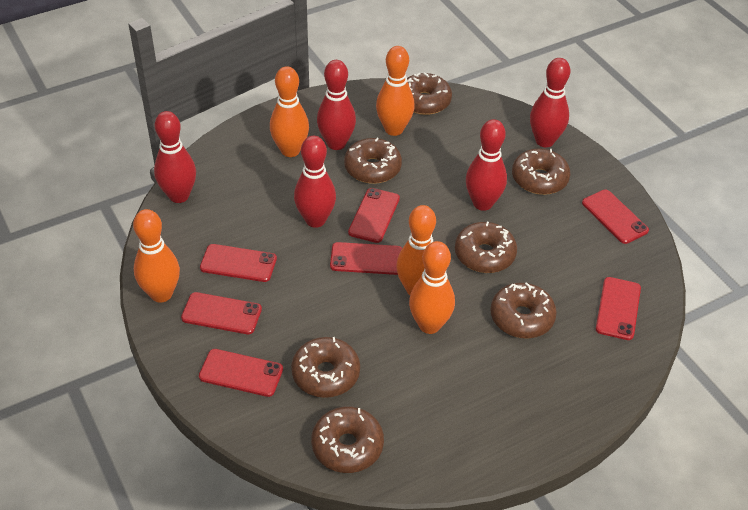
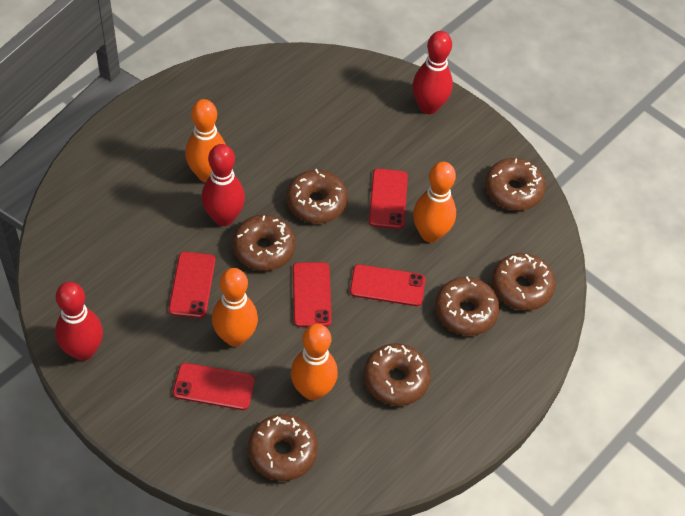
orange bowling pin: [133,209,180,302] [270,66,309,157] [376,46,415,136] [396,205,436,295] [409,241,455,334] = 5 -> [185,99,226,182] [212,268,258,347] [291,324,338,400] [413,162,456,243] = 4
red bowling pin: [154,111,196,203] [294,136,336,228] [317,60,356,150] [466,119,507,211] [530,58,570,147] = 5 -> [55,282,103,361] [202,144,245,226] [413,31,453,114] = 3
red phone: [181,292,262,334] [199,349,283,397] [200,244,277,282] [330,242,402,275] [348,188,400,243] [582,189,649,244] [596,277,641,340] = 7 -> [169,252,215,318] [173,363,255,410] [293,262,332,327] [350,264,425,306] [369,169,408,229] = 5

